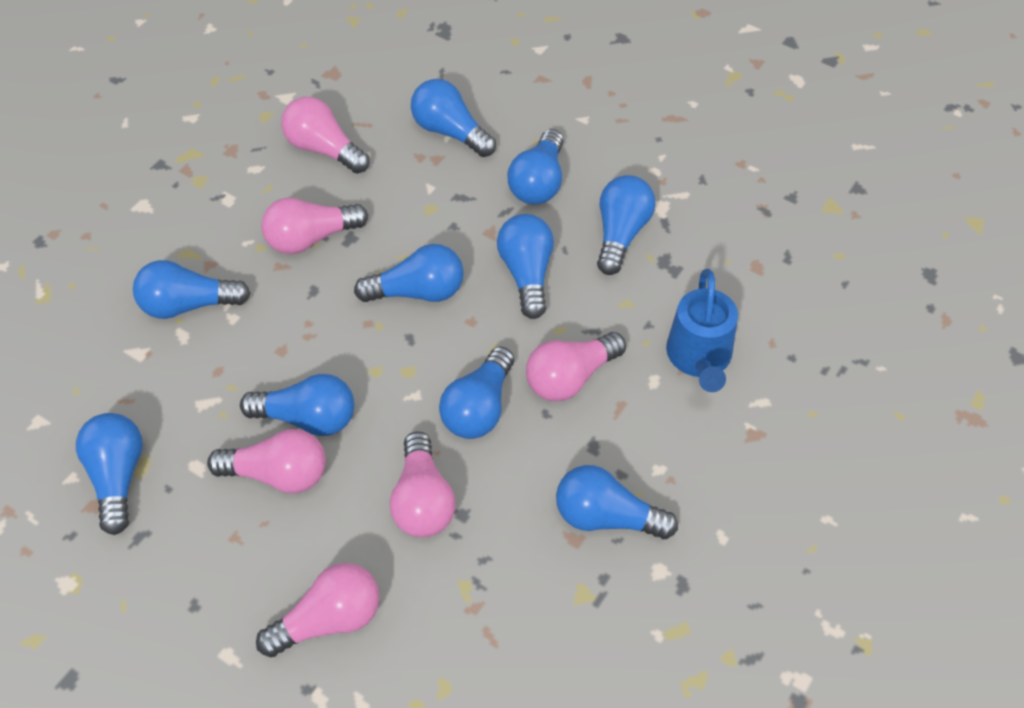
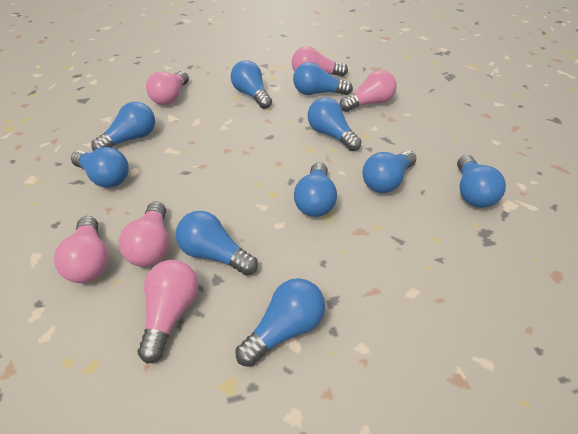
blue watering can: [666,269,738,392] = 1 -> none = 0

